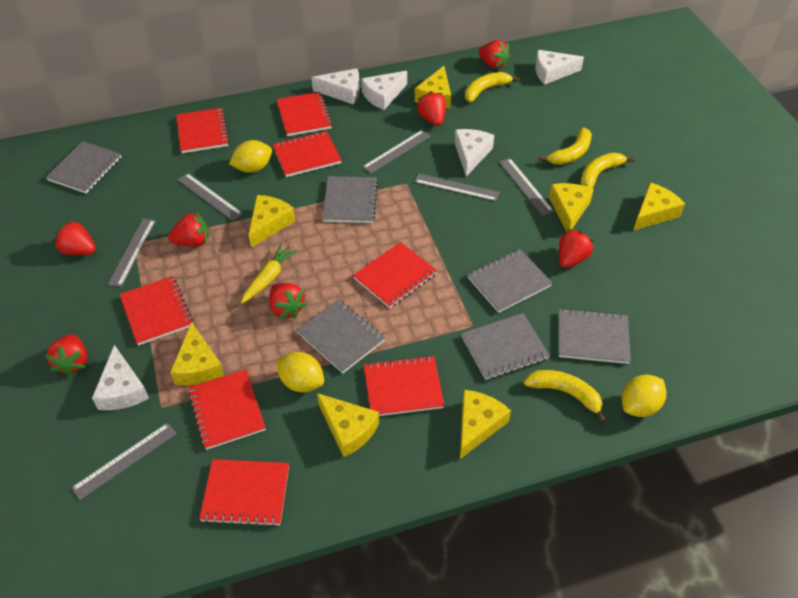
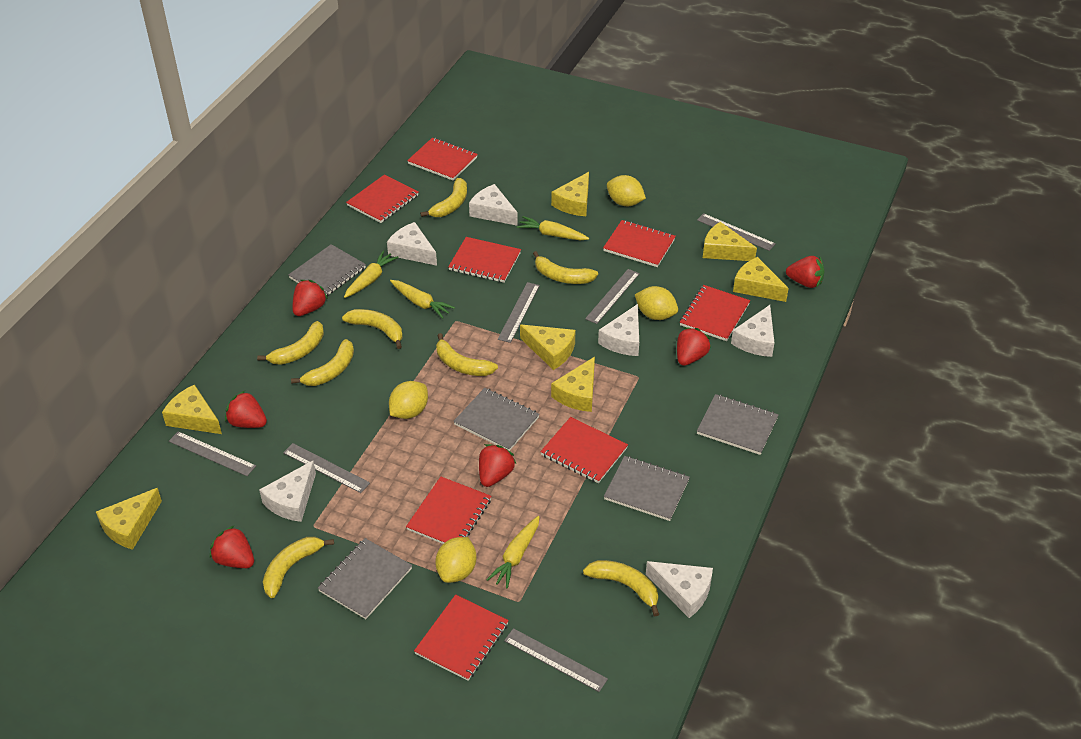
grey notebook: [46,141,121,194] [296,299,385,373] [322,176,378,223] [461,313,550,380] [467,249,552,313] [559,308,631,364] = 6 -> [288,244,366,296] [318,538,412,619] [453,388,540,451] [604,456,690,521] [697,394,778,455] = 5
red strawberry: [45,334,87,376] [54,220,96,255] [168,211,209,247] [269,283,307,319] [416,91,446,126] [478,40,510,69] [559,229,594,268] = 7 -> [210,525,254,568] [225,391,267,428] [293,280,328,316] [479,444,516,487] [677,327,711,366] [786,256,824,288] = 6
white cheese: [92,345,149,410] [312,68,360,105] [362,71,407,110] [455,129,494,176] [535,50,584,85] = 5 -> [259,460,316,522] [387,222,437,266] [469,184,518,226] [598,304,639,356] [646,561,713,618] [731,305,774,357] = 6
yellow banana: [465,72,520,103] [524,370,606,422] [539,127,592,165] [580,153,635,188] = 4 -> [257,321,324,365] [263,537,334,598] [291,339,354,386] [342,309,403,349] [420,178,467,217] [436,333,498,376] [533,251,598,284] [583,560,659,616] = 8
yellow carrot: [241,243,298,304] = 1 -> [344,250,398,298] [390,280,455,319] [486,516,539,589] [517,216,589,240] = 4
yellow lemon: [229,140,272,173] [276,352,324,392] [622,375,666,417] = 3 -> [389,381,428,419] [435,537,476,583] [607,175,646,206] [635,286,678,320] = 4

